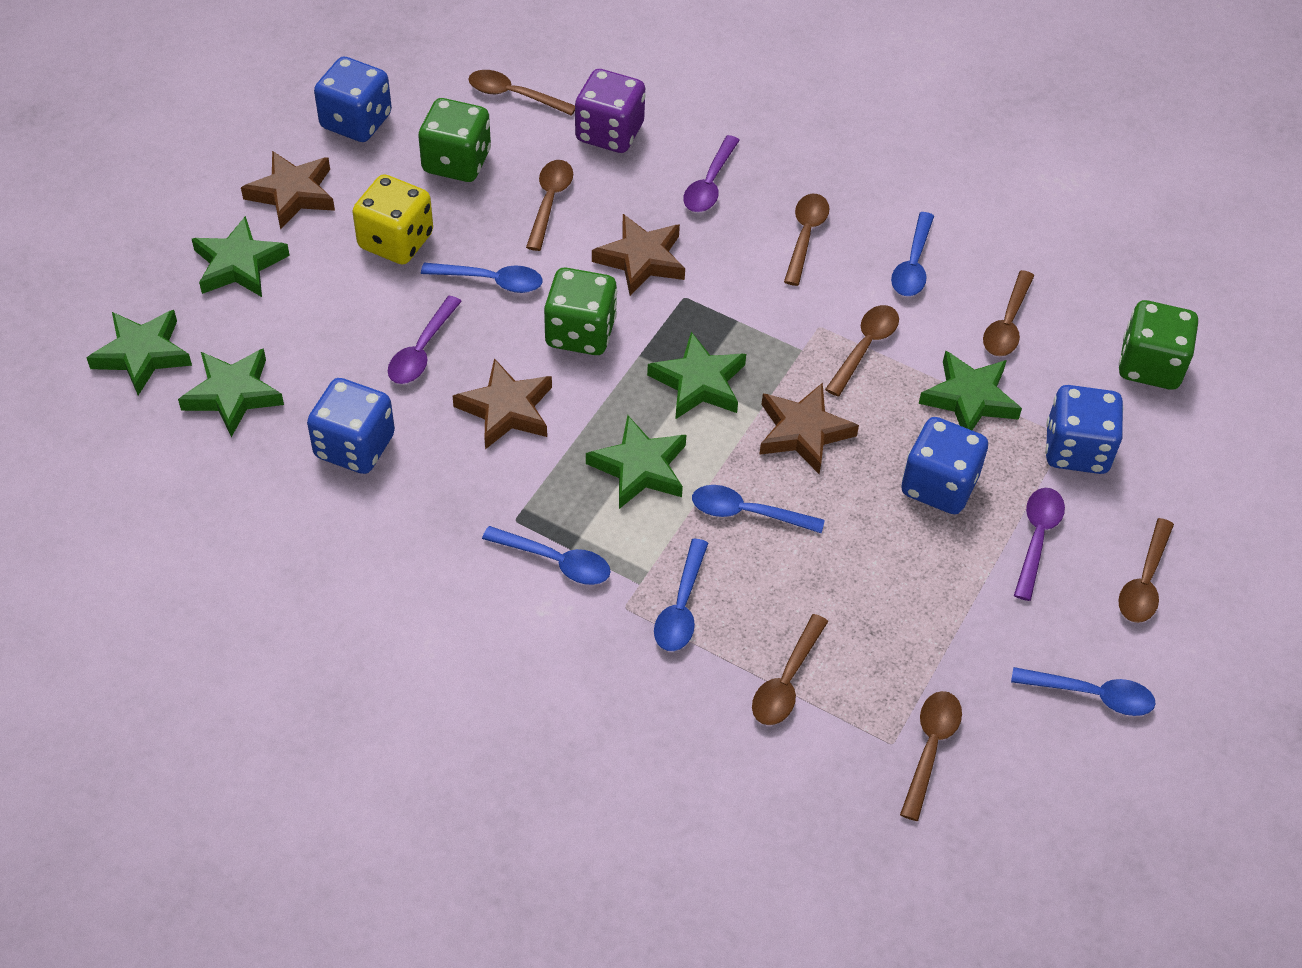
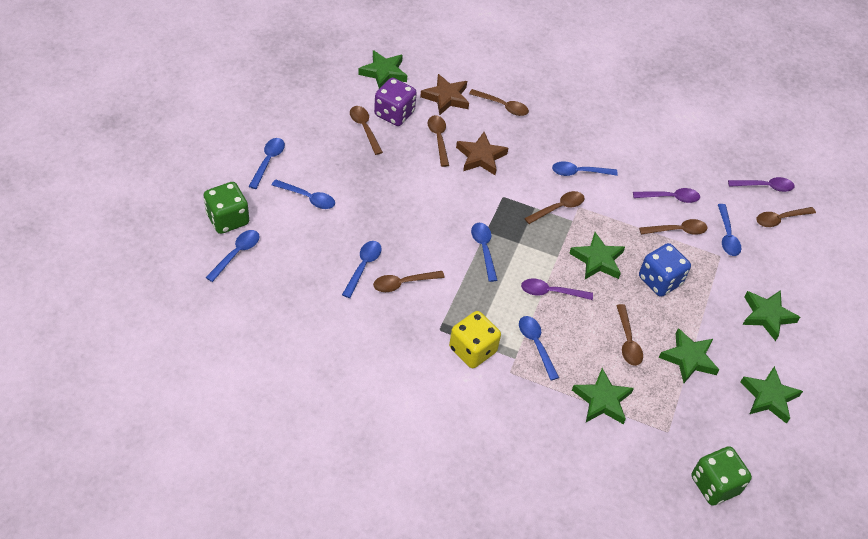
blue dice: [307,378,395,474] [314,57,392,142] [901,417,988,514] [1045,385,1124,474] = 4 -> [639,243,691,297] = 1
blue spoon: [421,263,542,293] [482,526,611,585] [654,538,708,651] [692,485,825,533] [891,212,934,296] [1011,667,1156,716] = 6 -> [205,230,259,282] [248,138,285,189] [272,179,335,209] [342,241,382,298] [471,223,497,282] [519,316,559,381] [552,161,618,176] [718,204,741,256] = 8
brown star: [241,151,335,230] [453,358,552,449] [592,214,685,296] [759,383,859,474] = 4 -> [420,74,469,116] [456,132,508,175] = 2
green dice: [418,98,491,182] [544,268,617,355] [1119,300,1198,390] = 3 -> [204,182,249,234] [691,446,752,506] = 2

